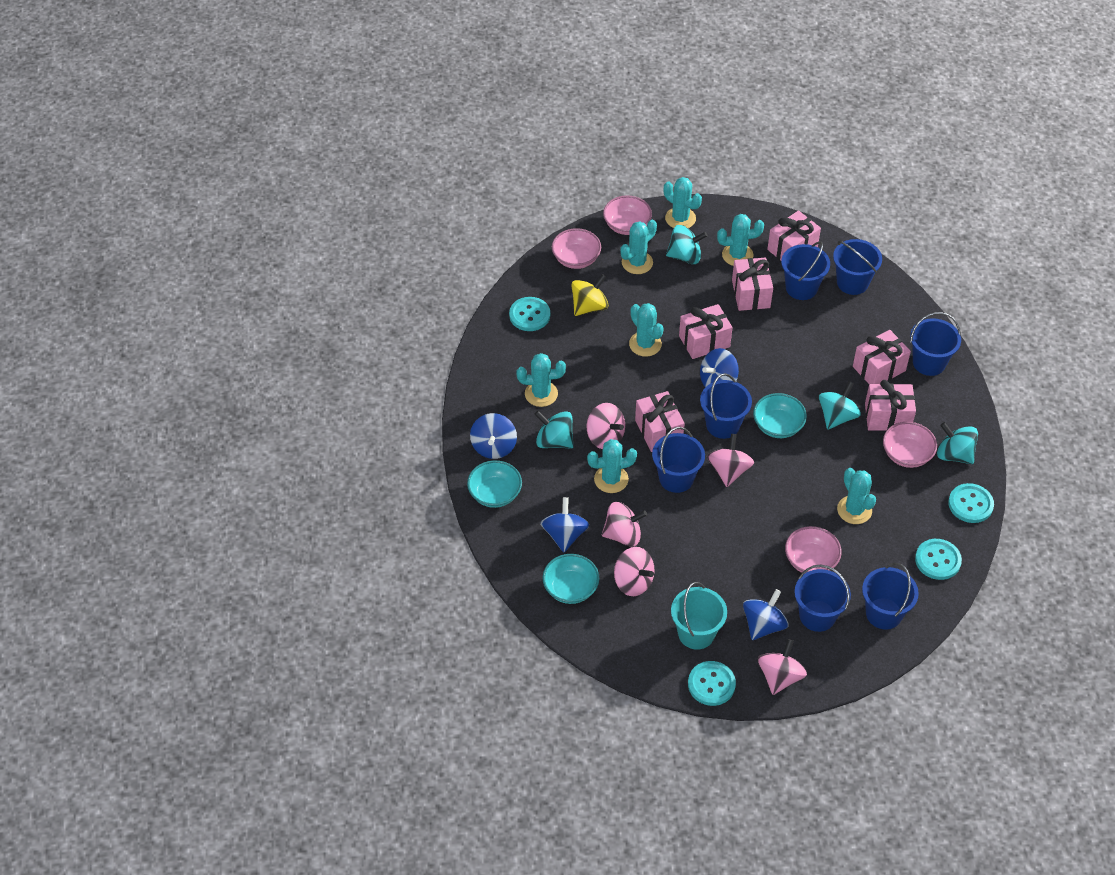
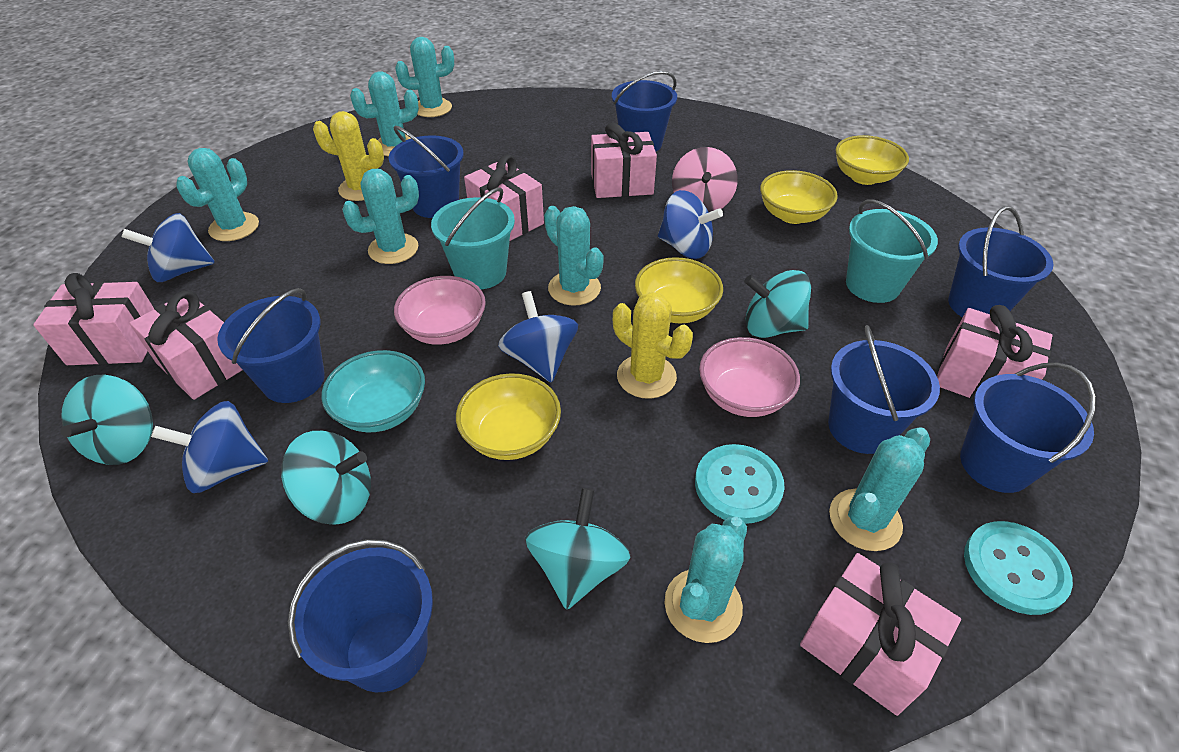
pink bowl: [552,228,601,269] [603,195,652,235] [785,526,842,573] [883,422,937,468] = 4 -> [394,276,486,345] [699,337,800,417] = 2
pink spinning top: [587,403,625,449] [602,502,647,547] [614,547,654,596] [707,434,754,487] [758,639,807,695] = 5 -> [672,147,738,212] = 1
turquoise bowl: [467,460,522,508] [543,554,599,604] [753,393,807,438] = 3 -> [321,350,425,432] = 1
turquoise bucket: [671,582,727,650] = 1 -> [431,187,515,289] [846,199,938,303] = 2
turquoise button: [509,297,550,331] [688,661,736,706] [915,539,962,580] [948,483,994,523] = 4 -> [695,444,785,524] [964,521,1073,615] = 2
yellow bowl: none = 0 -> [456,373,561,460] [635,257,723,323] [760,170,838,224] [835,135,909,185] = 4
yellow cactus: none = 0 -> [313,111,384,201] [613,292,693,399] = 2
yellow spinning top: [571,274,608,316] = 1 -> none = 0

